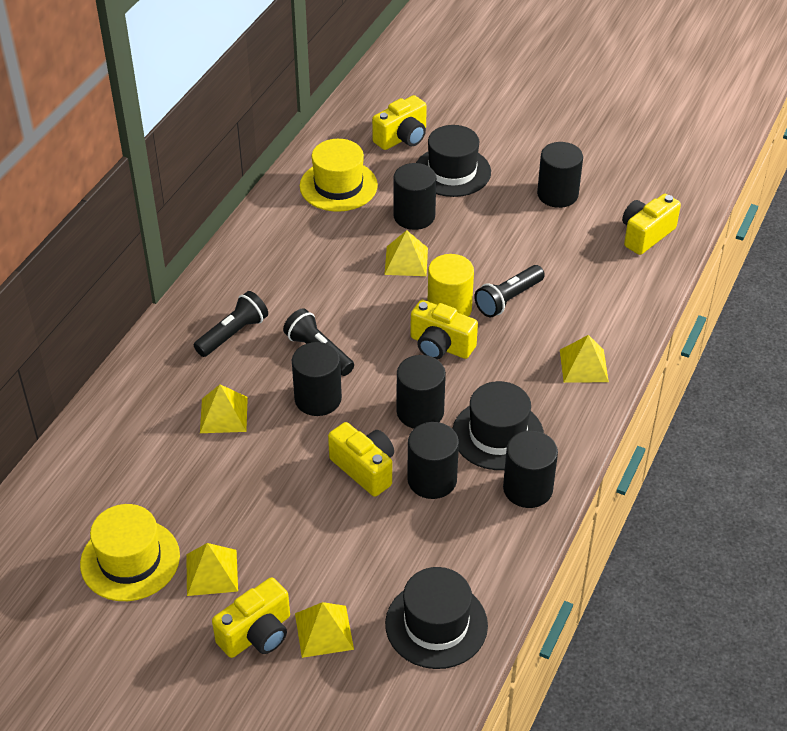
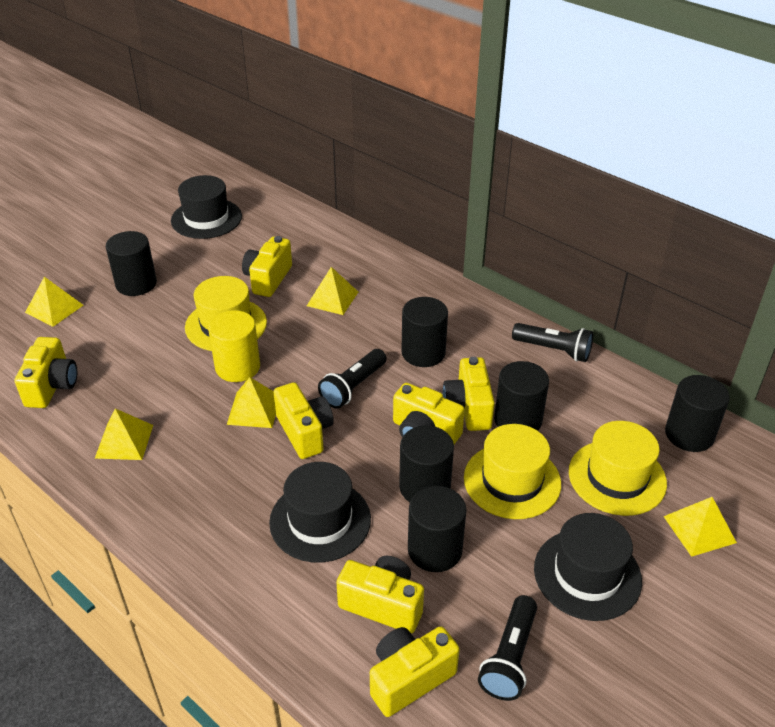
yellow camera: [212,577,290,658] [328,422,394,497] [372,95,427,150] [410,300,478,359] [622,194,681,255] = 5 -> [14,337,77,408] [242,236,292,297] [273,382,334,459] [336,556,424,634] [370,626,460,717] [393,383,465,444] [443,357,495,431] = 7
yellow hat: [80,504,180,601] [300,139,378,212] = 2 -> [185,276,267,351] [464,424,561,519] [569,421,667,516] = 3

